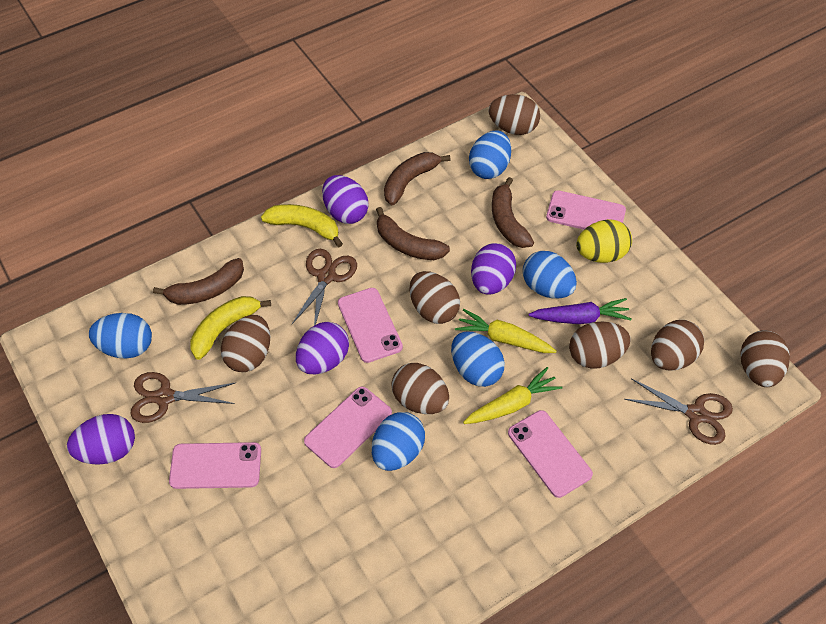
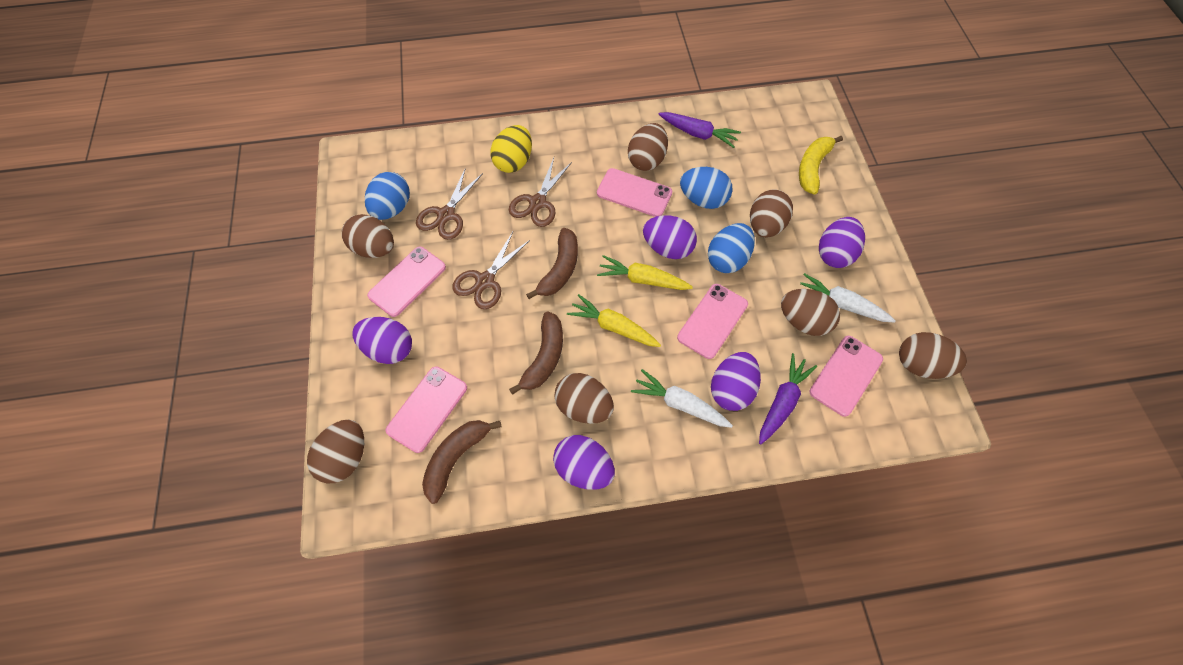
blue egg: [89,313,152,359] [372,412,425,471] [451,331,505,387] [469,131,511,179] [523,251,577,298] = 5 -> [365,172,410,220] [680,167,733,209] [708,223,755,273] = 3
brown banana: [153,258,244,305] [376,207,450,260] [384,152,451,205] [492,177,534,248] = 4 -> [422,420,502,504] [509,311,563,395] [526,228,578,299] = 3
purple carrot: [529,298,632,324] = 1 -> [659,112,741,148] [759,353,817,444] = 2
purple egg: [67,414,135,465] [296,322,349,375] [322,175,369,224] [471,243,516,295] = 4 -> [353,317,412,364] [553,435,615,490] [643,215,697,259] [711,352,761,411] [819,217,865,268] = 5
white carrot: none = 0 -> [631,369,733,428] [800,273,896,323] = 2
yellow banana: [190,296,271,360] [261,204,343,247] = 2 -> [799,136,843,195] = 1

